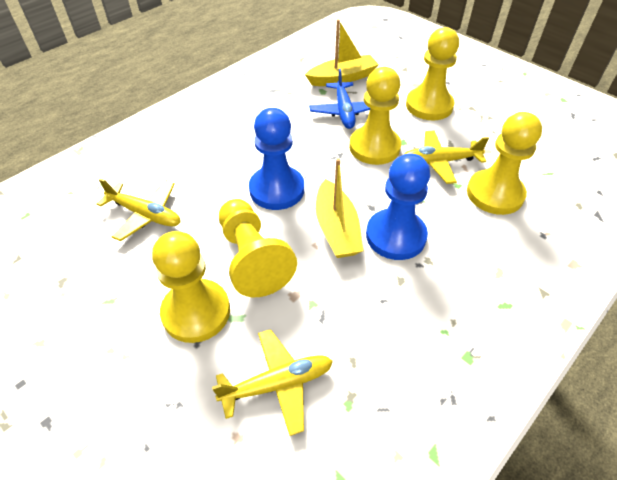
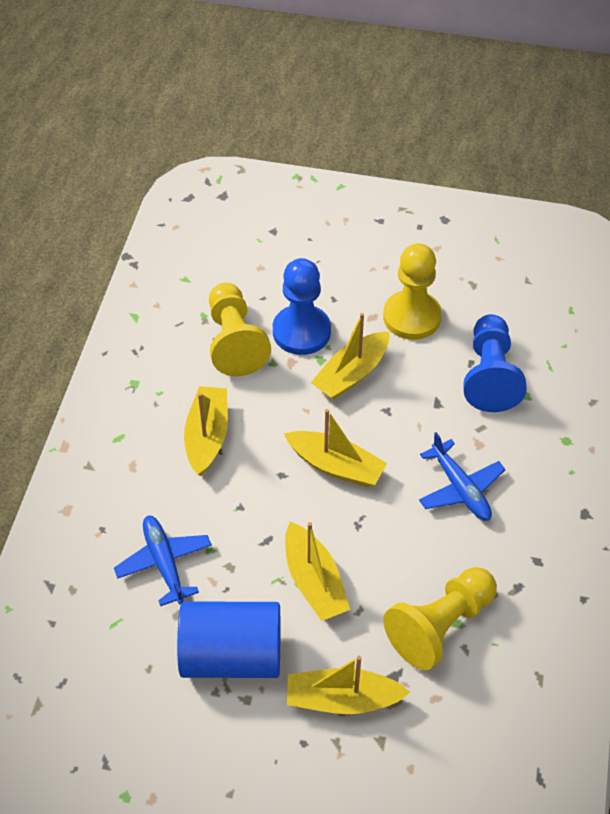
blue cylinder: none = 0 -> [177,601,280,678] = 1
blue plane: [309,69,370,129] = 1 -> [114,516,212,606] [419,432,506,521] = 2
yellow boat: [305,19,379,86] [316,158,363,258] = 2 -> [184,386,228,476] [284,409,387,487] [285,522,350,621] [287,656,410,714] [311,313,389,400] = 5
yellow pawn: [152,231,230,343] [219,199,297,297] [349,67,401,165] [406,27,459,120] [467,112,542,215] = 5 -> [209,283,271,376] [383,243,442,340] [383,567,497,670] = 3
yellow plane: [96,178,180,241] [212,329,333,436] [404,130,489,184] = 3 -> none = 0

